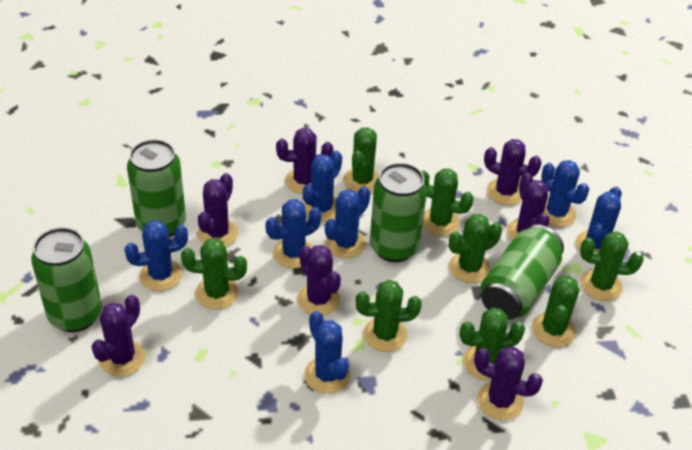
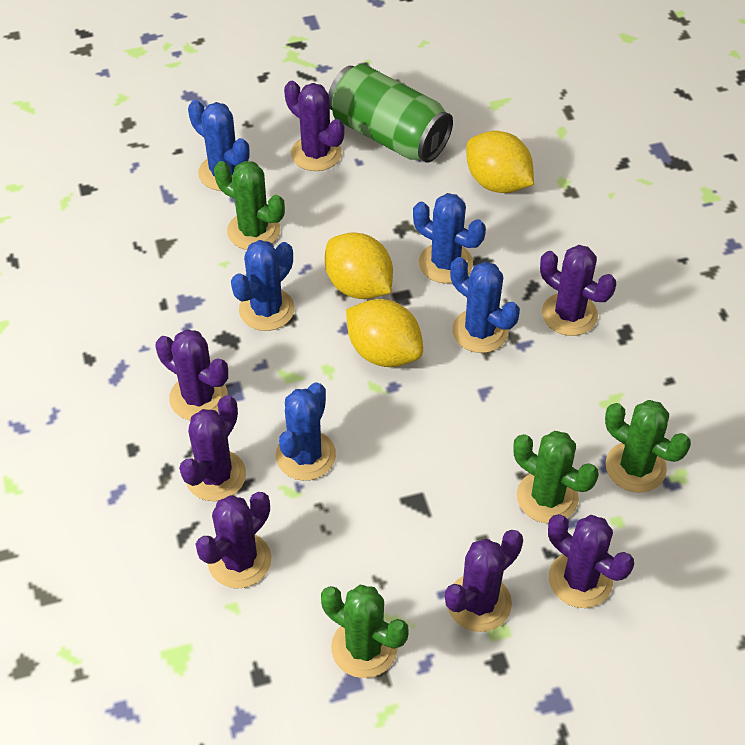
blue cactus: [124,220,188,291] [265,199,322,268] [303,151,342,222] [304,311,350,394] [325,186,370,258] [541,160,589,227] [576,186,622,251] = 7 -> [188,100,250,191] [231,240,295,331] [276,382,336,481] [413,193,486,283] [450,257,520,353] = 5
green cactus: [181,238,247,310] [343,128,379,193] [356,280,422,352] [421,169,474,236] [449,214,502,283] [460,308,525,380] [532,274,579,347] [580,231,644,301] = 8 -> [214,161,285,250] [321,585,409,678] [513,431,599,523] [605,400,691,493] = 4
green can: [31,227,102,332] [127,139,186,237] [370,163,427,262] [481,224,564,320] = 4 -> [328,64,453,163] = 1
yellow lemon: none = 0 -> [325,232,393,299] [346,299,423,367] [466,131,534,193] = 3

